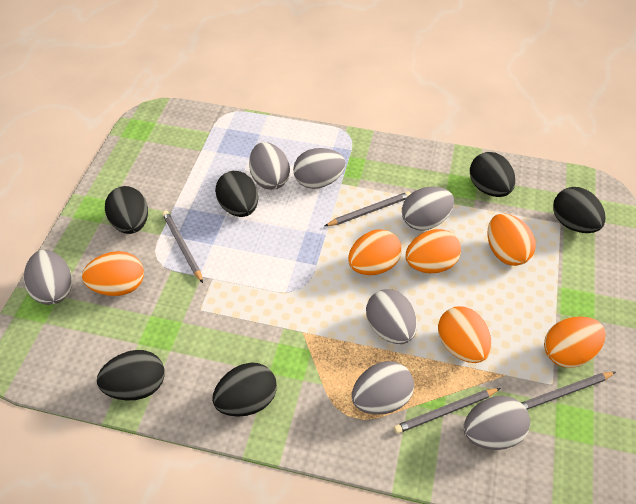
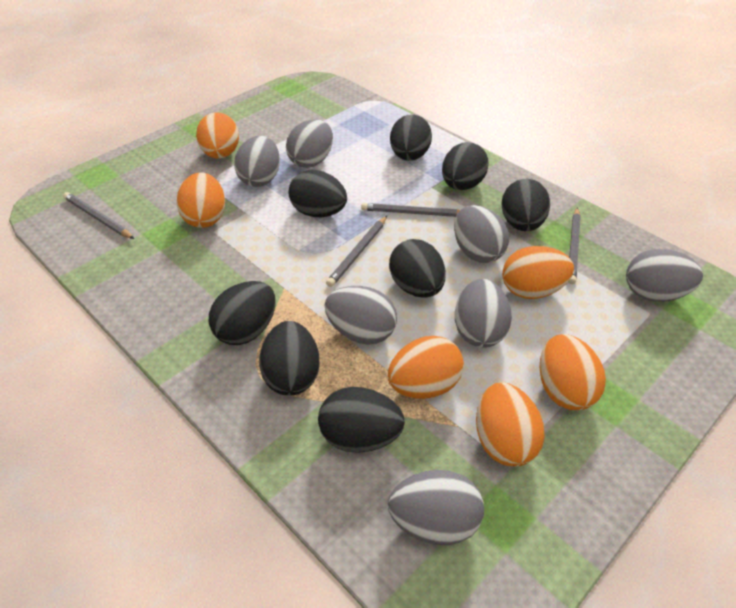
black egg: [97,350,165,400] [105,186,148,234] [212,363,277,417] [215,171,258,217] [470,152,516,197] [553,187,606,233] = 6 -> [209,281,275,345] [259,321,320,396] [289,170,347,217] [318,387,405,453] [389,239,446,298] [390,114,432,161] [442,142,489,190] [501,179,550,231] = 8

